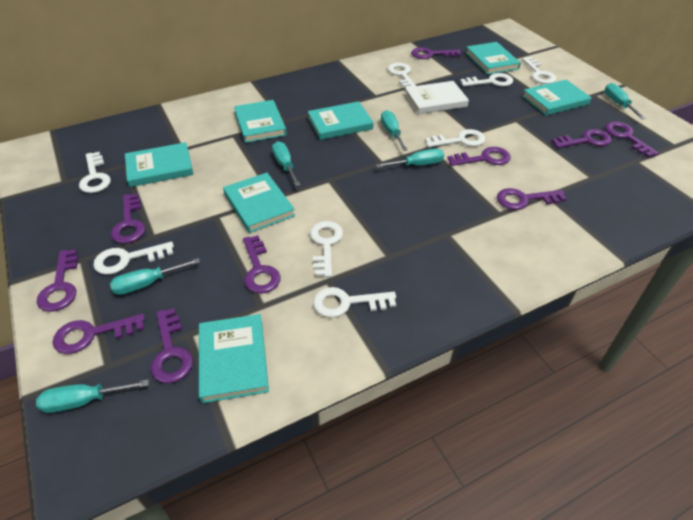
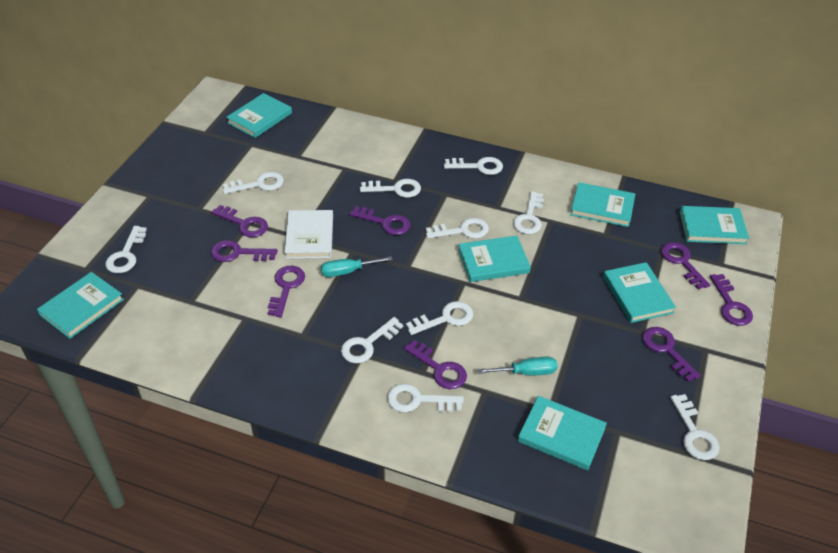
purple key: [37,249,78,312] [53,314,145,354] [111,194,145,244] [151,308,193,384] [243,235,281,294] [411,47,461,59] [448,147,511,166] [497,188,567,210] [552,129,612,148] [605,122,659,157] = 10 -> [211,205,268,237] [211,240,278,262] [268,266,305,317] [350,206,410,235] [404,340,467,389] [642,327,701,382] [661,242,710,289] [710,274,753,326] = 8
turquoise screwdriver: [36,379,149,413] [110,258,200,295] [272,141,300,186] [376,148,444,168] [381,110,408,151] [604,83,646,119] = 6 -> [321,256,392,277] [478,357,557,375] = 2
white key: [79,152,111,193] [93,241,174,275] [310,221,343,277] [313,287,396,318] [388,63,416,87] [425,129,486,148] [460,73,513,87] [522,57,556,84] = 8 -> [106,226,147,273] [223,172,284,194] [341,317,403,363] [360,179,421,198] [387,384,464,412] [406,301,473,335] [426,218,489,239] [444,157,503,175] [513,191,544,234] [670,394,720,460] = 10

